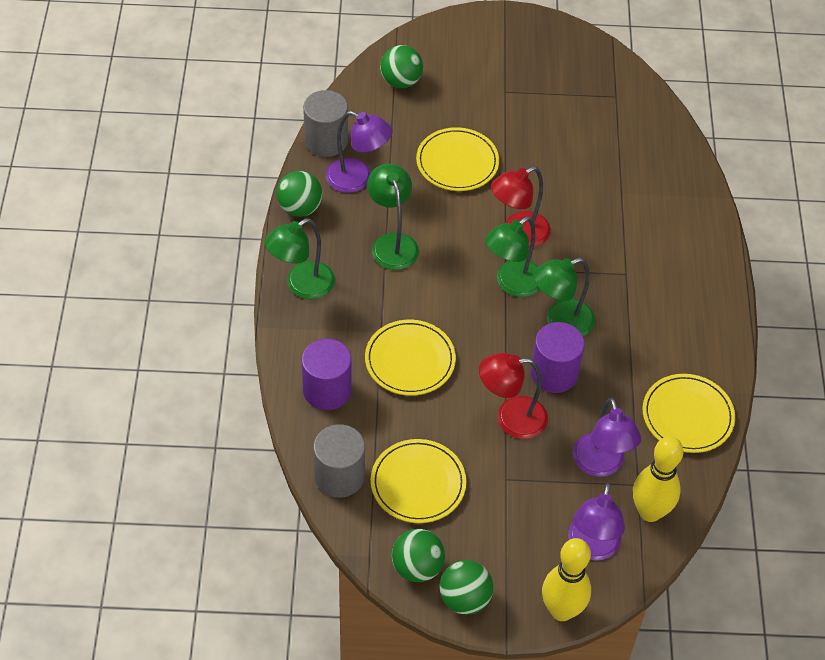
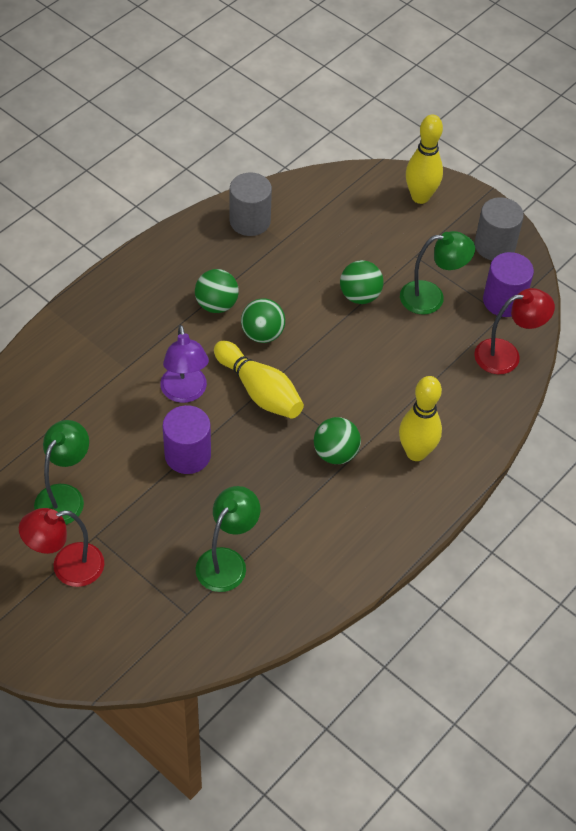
green lamp: [265,218,335,299] [367,164,419,270] [485,216,540,297] [533,258,595,336] = 4 -> [34,420,89,525] [196,486,260,592] [400,231,475,315] = 3
purple lamp: [326,111,393,193] [568,483,625,561] [573,398,641,477] = 3 -> [160,325,209,403] = 1
yellow bowling pin: [542,538,591,621] [633,436,683,522] = 2 -> [214,341,304,419] [399,376,442,461] [406,115,443,204] = 3
yellow plate: [365,320,456,396] [371,439,466,523] [416,127,499,191] [643,374,735,453] = 4 -> none = 0

